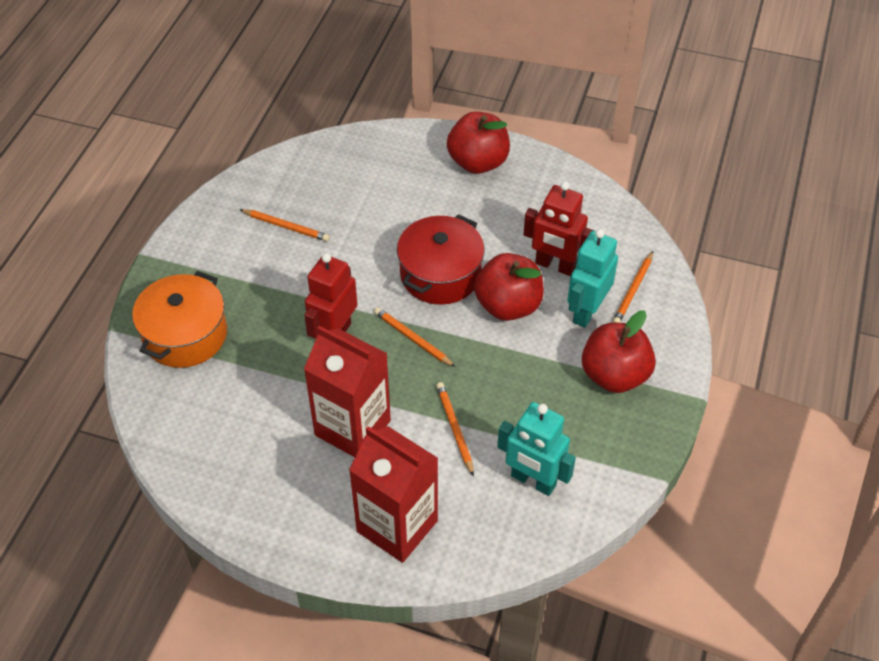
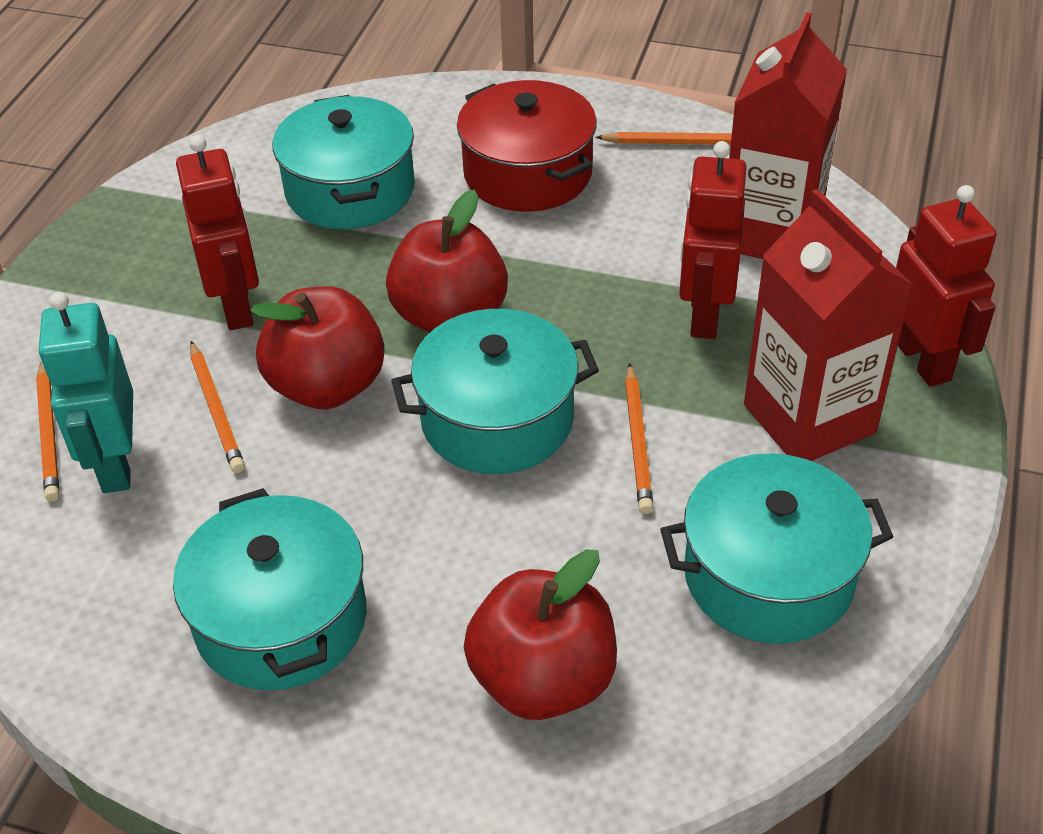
orange pot: [132,271,227,368] = 1 -> none = 0
red robot: [304,253,358,339] [523,181,594,276] = 2 -> [176,135,259,330] [679,141,747,339] [896,185,997,387] = 3
turquoise pot: none = 0 -> [173,488,366,690] [272,95,415,229] [391,309,599,474] [660,453,893,644] = 4
turquoise robot: [497,402,576,496] [567,229,618,328] = 2 -> [39,292,133,493] = 1

